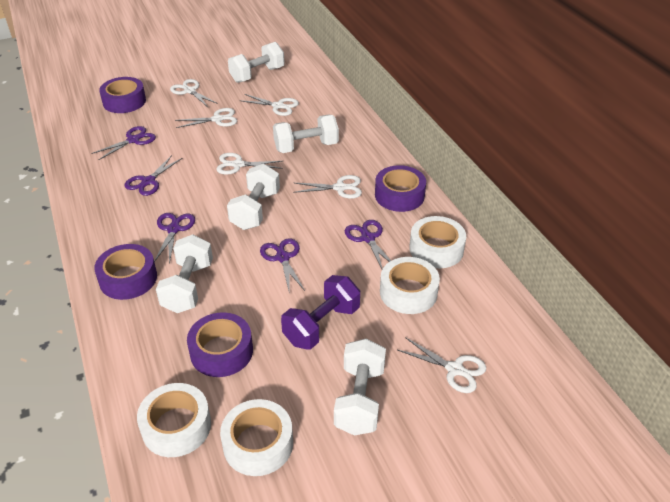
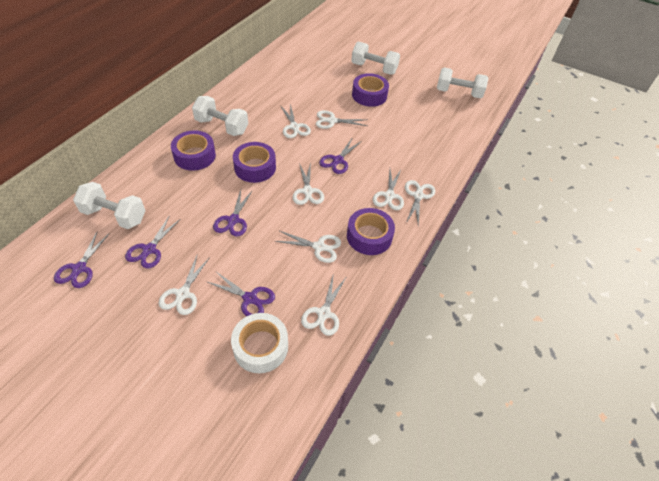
purple dumbbell: [281,275,360,350] = 1 -> none = 0
white dumbbell: [156,235,213,313] [227,164,280,230] [228,42,285,83] [273,115,339,153] [334,338,386,436] = 5 -> [73,182,146,229] [192,96,248,136] [351,42,400,75] [437,68,488,98] = 4
white scissors: [170,79,218,107] [175,108,237,128] [216,153,283,175] [239,94,299,116] [293,175,362,199] [398,337,486,393] = 6 -> [158,256,210,315] [275,231,341,263] [280,104,311,138] [293,162,324,205] [301,273,347,336] [316,110,368,129] [373,170,404,210] [405,180,435,225] = 8
white tape: [137,383,211,457] [220,399,293,476] [380,257,440,314] [409,216,466,268] = 4 -> [231,313,288,373] = 1

